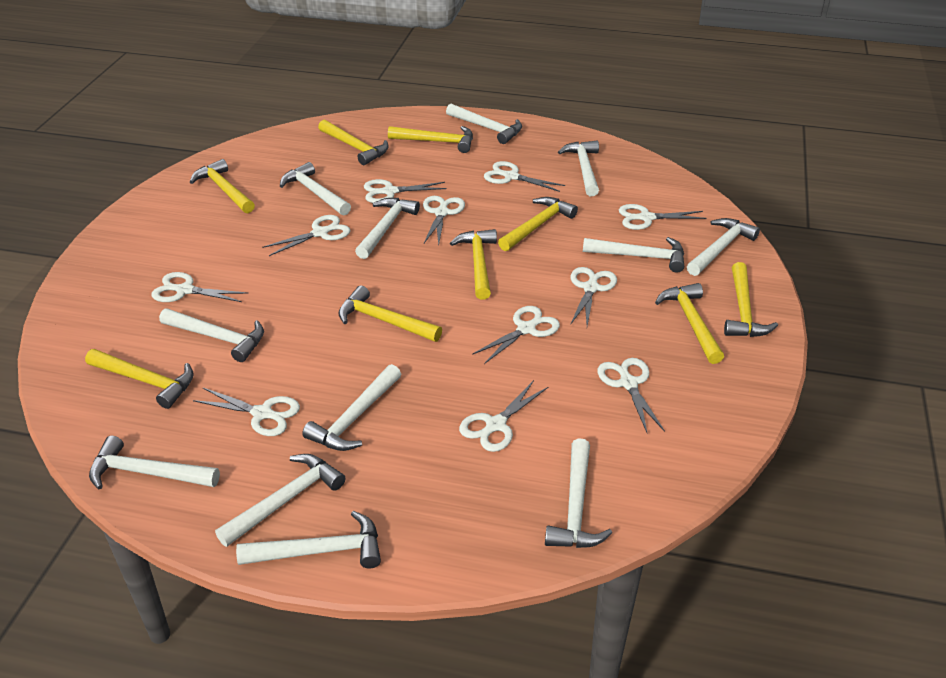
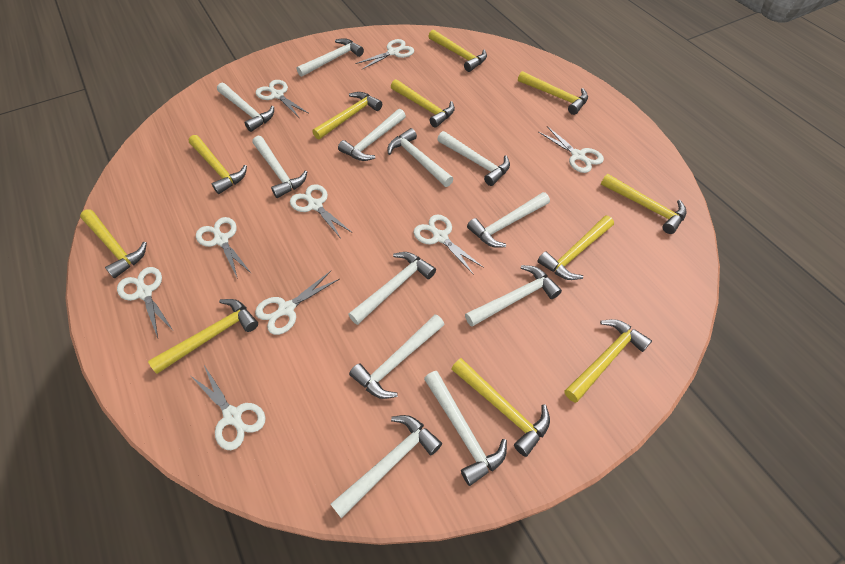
white scissors: [151,272,249,302] [193,388,300,436] [262,215,350,256] [364,179,447,203] [423,196,465,245] [459,380,548,452] [472,306,560,364] [484,161,565,192] [570,267,617,326] [597,358,665,432] [619,204,706,230] = 11 -> [117,267,173,338] [191,365,266,450] [196,217,252,279] [255,271,339,335] [256,80,309,117] [290,184,351,239] [355,39,414,70] [414,215,484,275] [539,126,604,173] = 9
yellow hammer: [85,349,194,409] [190,159,255,213] [318,120,389,165] [338,285,442,342] [388,126,473,153] [450,229,497,300] [498,197,578,251] [655,283,724,364] [724,262,778,337] = 9 -> [80,209,147,278] [148,299,258,374] [189,135,247,194] [312,92,382,140] [391,79,455,128] [428,30,487,72] [451,358,550,457] [518,71,588,115] [537,216,614,280] [565,319,652,403] [601,174,686,234] = 11

